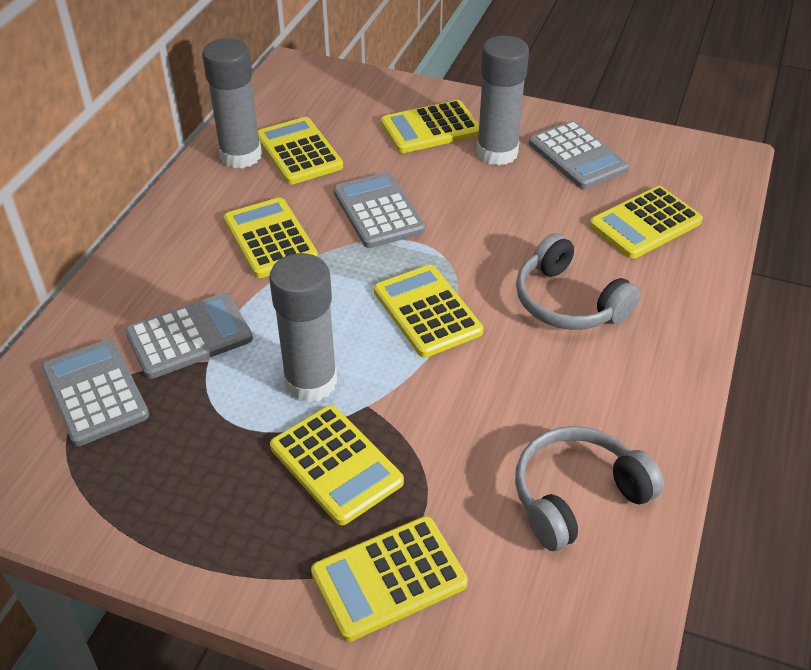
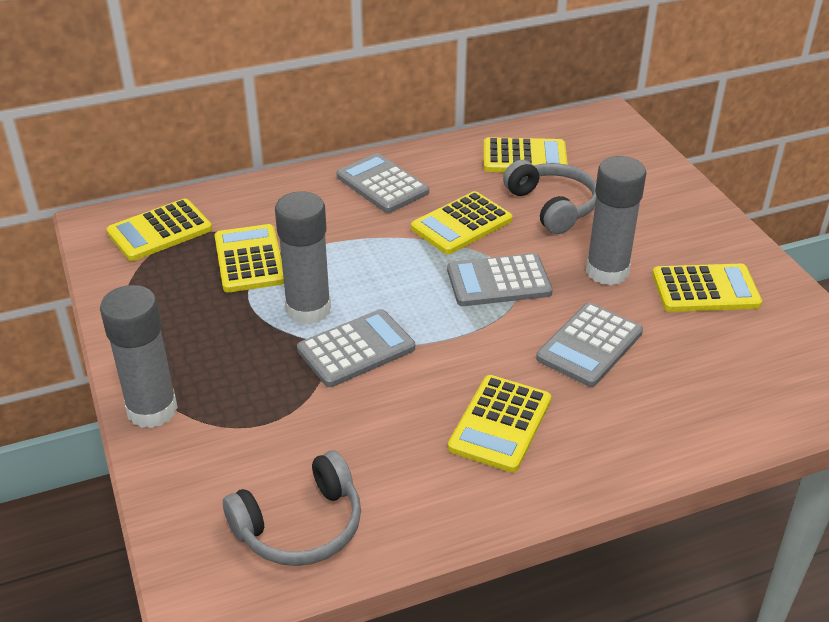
yellow calculator: [224,198,318,278] [258,117,343,184] [270,405,404,525] [311,516,468,642] [374,265,483,358] [381,100,479,153] [589,186,703,259] = 7 -> [107,198,212,261] [214,224,284,292] [411,191,512,254] [448,375,551,472] [483,137,568,172] [652,264,762,312] = 6

